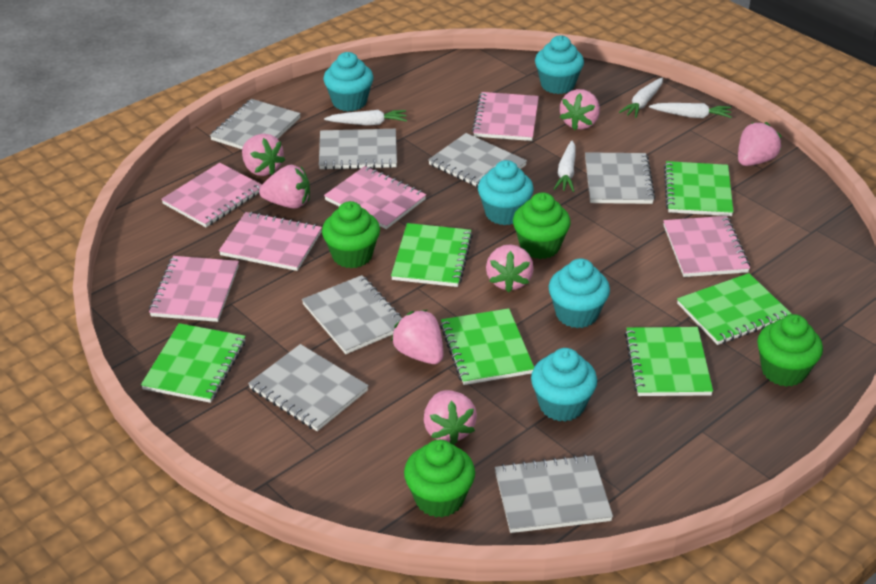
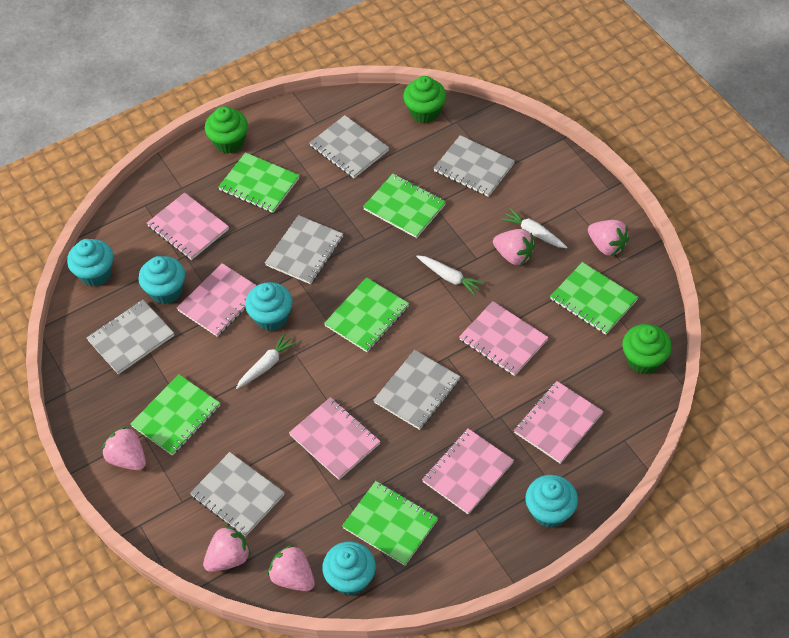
green cupcake: [322,201,380,268] [404,440,475,517] [513,192,571,259] [757,314,823,387] = 4 -> [205,106,248,154] [403,76,446,123] [622,324,672,374] = 3
grey notebook: [210,99,301,149] [248,344,369,431] [302,275,402,354] [319,129,397,170] [428,133,527,188] [495,454,613,533] [585,152,655,204] = 7 -> [87,300,174,374] [190,452,285,537] [265,215,343,284] [310,115,389,178] [373,350,461,430] [433,135,515,197] = 6
pink strawberry: [242,134,285,176] [259,165,310,209] [391,310,443,364] [424,390,477,445] [486,244,534,292] [560,89,600,130] [738,122,781,166] = 7 -> [102,426,146,470] [203,526,251,572] [268,545,315,591] [493,229,535,265] [588,220,629,256] = 5
white carrot: [324,110,407,125] [553,141,576,192] [619,77,663,118] [649,103,732,118] = 4 -> [236,333,297,389] [416,255,484,295] [501,208,567,248] = 3

